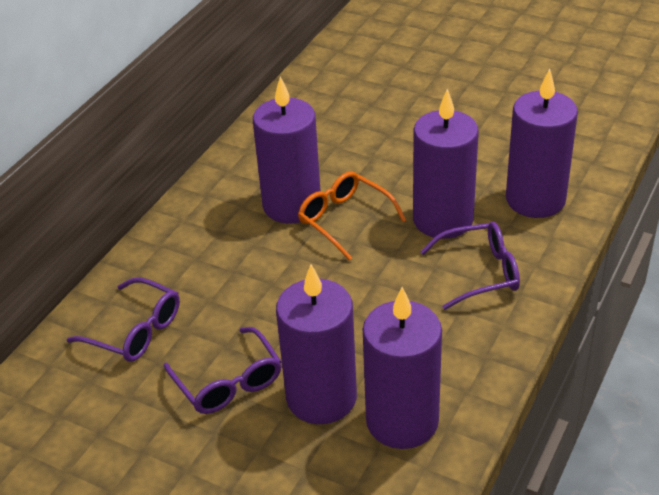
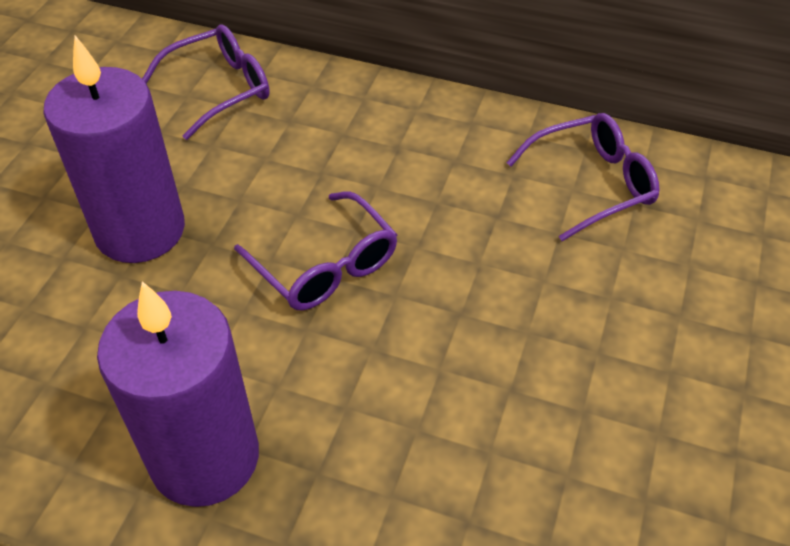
orange glasses: [298,171,406,260] = 1 -> none = 0
purple candle: [253,76,320,224] [276,264,357,424] [363,287,442,449] [413,89,479,239] [506,69,578,218] = 5 -> [43,35,185,263] [97,281,259,507] = 2

